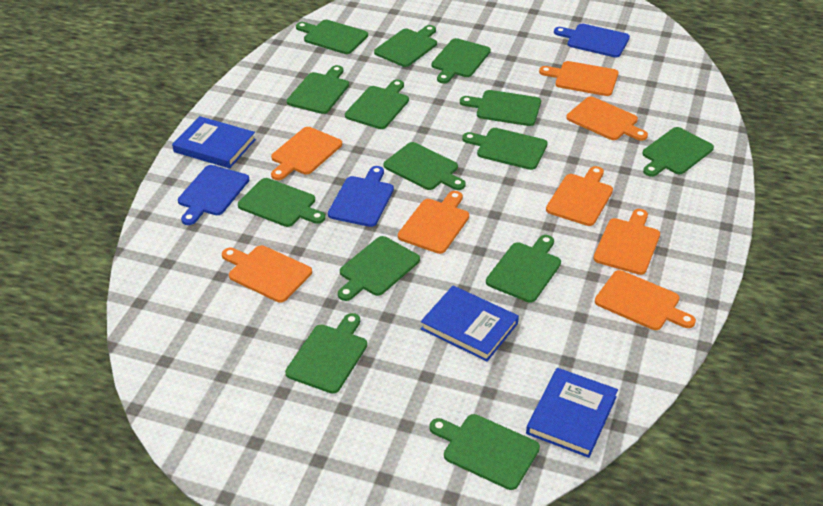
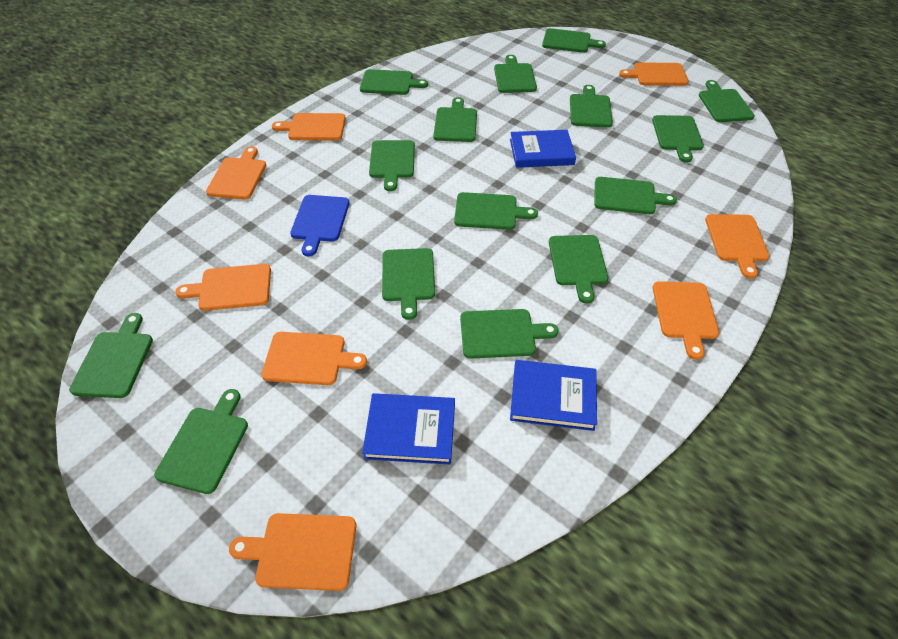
blue cutting board: [178,165,249,225] [328,166,394,227] [554,24,630,57] = 3 -> [290,195,350,257] = 1
green cutting board: [238,178,325,227] [285,313,367,394] [287,65,349,114] [296,20,368,54] [338,236,420,301] [345,80,409,129] [374,25,437,67] [384,142,466,190] [429,414,540,490] [432,38,491,84] [460,90,541,126] [462,128,548,170] [486,235,561,303] [642,127,714,177] = 14 -> [69,313,153,398] [154,389,248,494] [360,69,428,95] [369,140,415,191] [382,248,435,320] [433,97,477,142] [454,192,538,230] [460,309,559,359] [494,55,537,93] [542,28,606,53] [549,235,608,304] [570,85,613,128] [594,177,677,214] [652,115,704,163] [699,80,755,122] = 15

